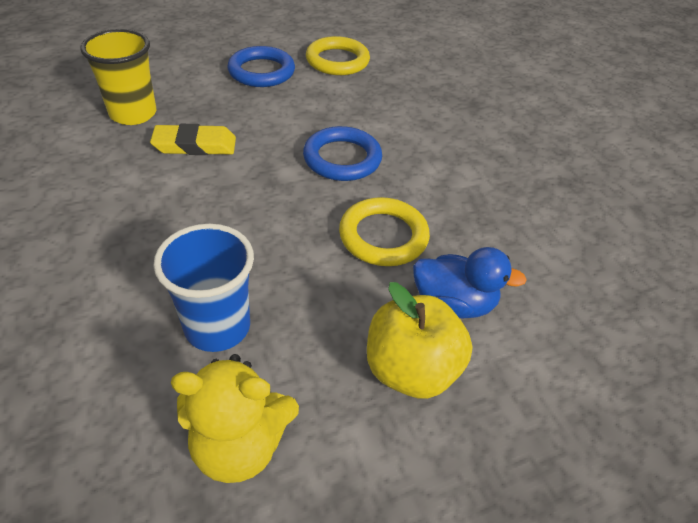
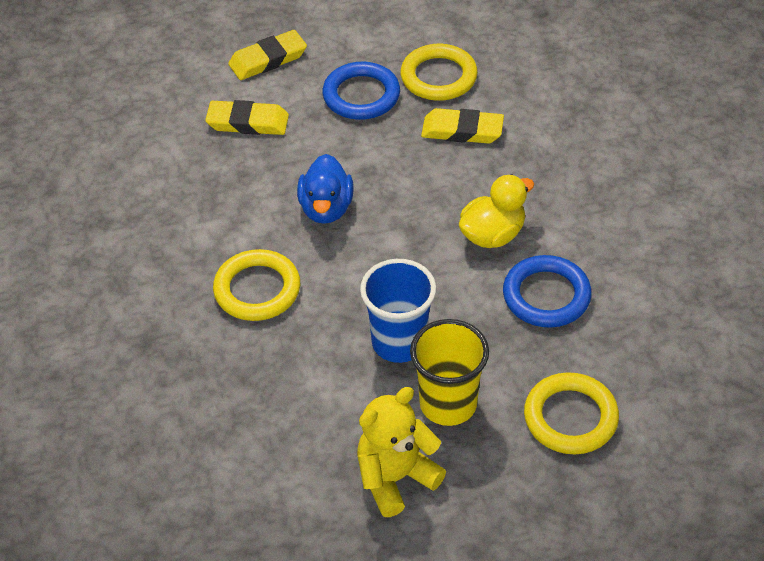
yellow apple: [367,282,473,399] = 1 -> none = 0
yellow duck: none = 0 -> [459,175,534,248] = 1
yellow eraser: [150,124,236,155] = 1 -> [205,100,289,135] [228,30,307,80] [421,108,504,144] = 3
yellow ring: [306,36,370,75] [339,197,430,266] = 2 -> [213,249,300,321] [400,44,478,101] [524,372,619,454] = 3

